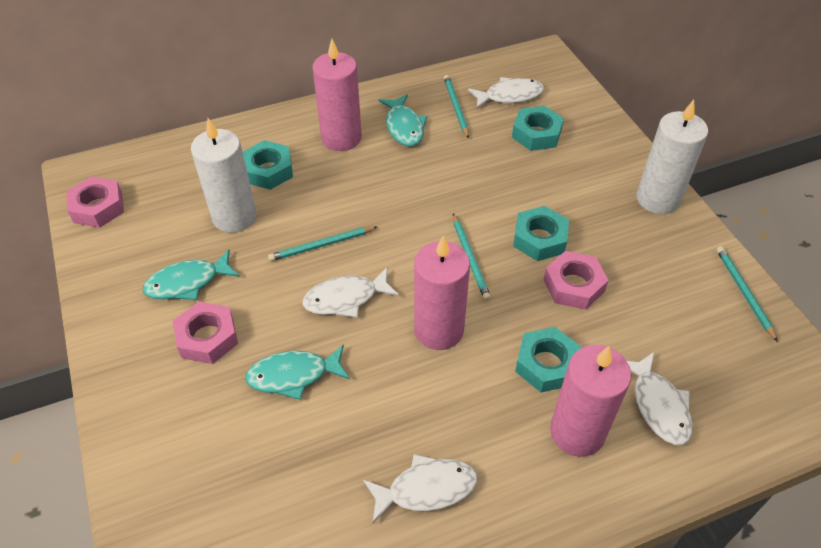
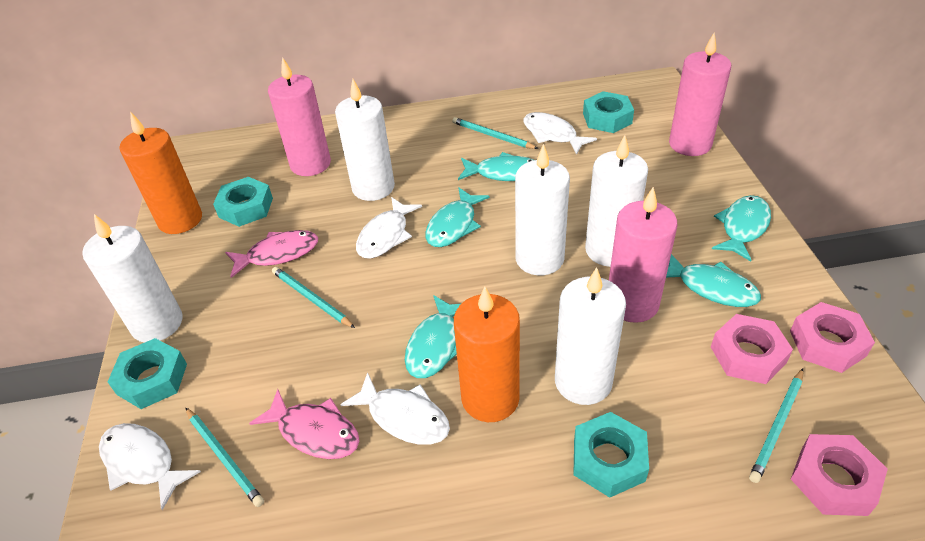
orange candle: none = 0 -> [120,112,202,234] [454,286,520,422] = 2
pink fish: none = 0 -> [225,230,318,278] [249,389,359,459] = 2
turquoise fish: [143,250,240,300] [245,344,350,400] [378,94,427,146] = 3 -> [405,295,460,378] [425,187,490,247] [458,152,534,181] [666,254,761,307] [712,195,771,262] = 5
white candle: [191,118,257,233] [636,100,708,214] = 2 -> [82,214,183,343] [335,79,395,201] [515,144,570,275] [555,267,626,405] [585,135,648,267] = 5

